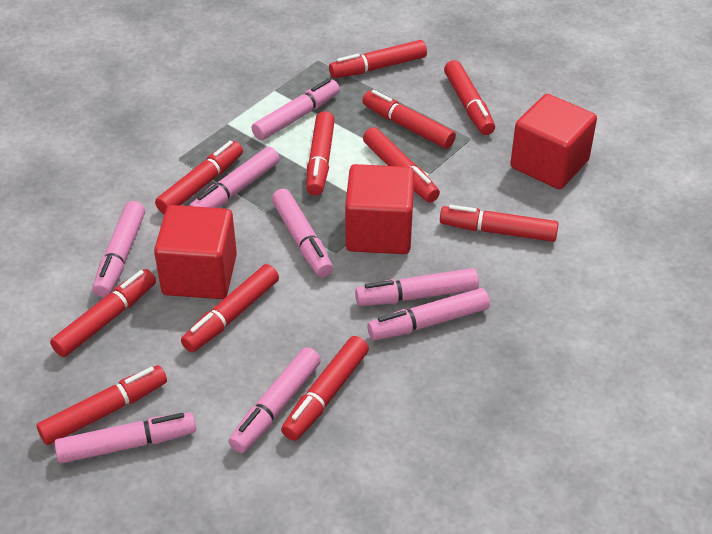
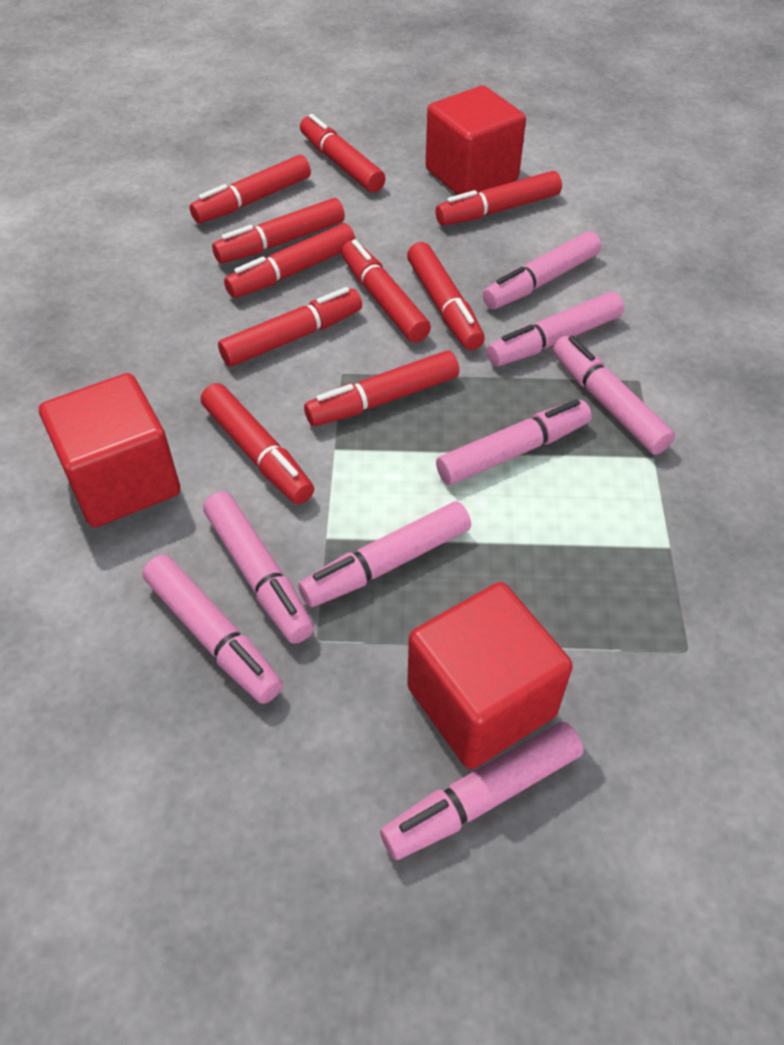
red marker: [36,365,167,445] [50,269,156,357] [155,141,243,214] [181,264,279,352] [281,336,369,441] [306,111,335,196] [329,40,427,78] [363,90,456,149] [363,127,440,203] [440,205,558,242] [444,60,495,135] = 11 -> [190,155,311,223] [201,383,314,504] [212,198,345,263] [218,287,362,367] [224,223,355,298] [300,114,386,193] [304,350,459,426] [341,239,431,342] [407,242,485,350] [435,171,562,226] = 10

